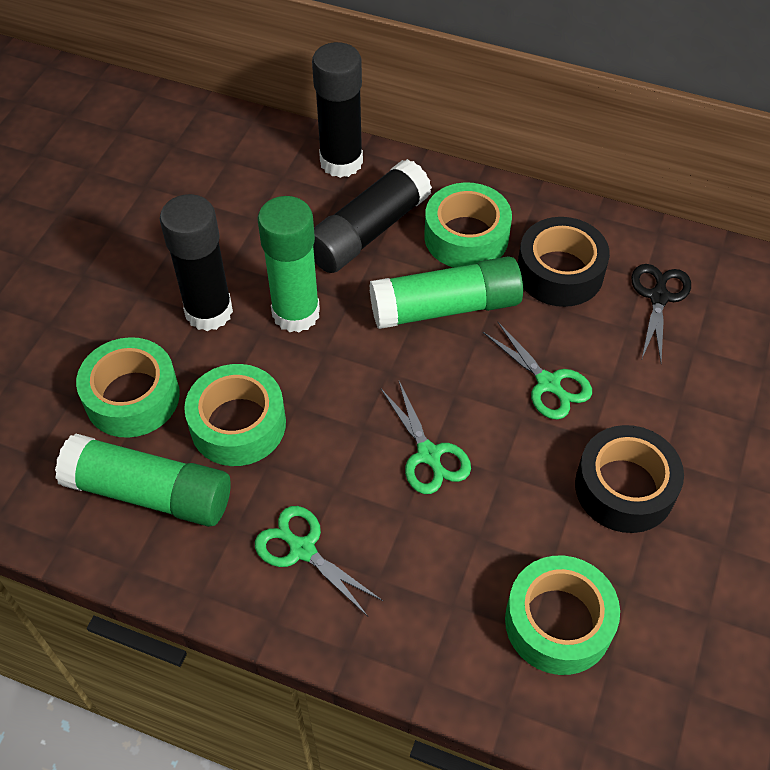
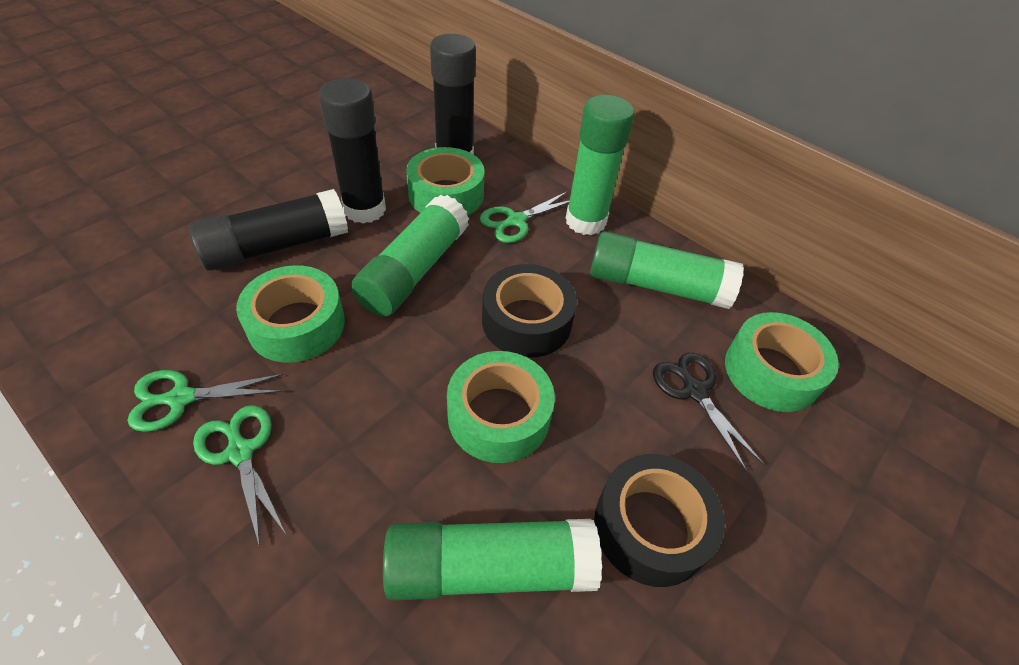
green glue stick: [55,433,231,527] [257,196,320,332] [369,256,523,329] = 3 -> [351,195,469,317] [383,519,602,600] [566,94,635,235] [590,231,744,309] = 4

